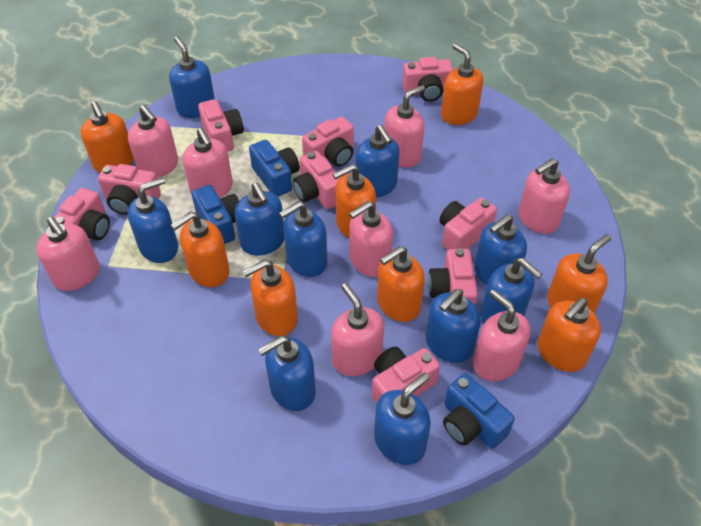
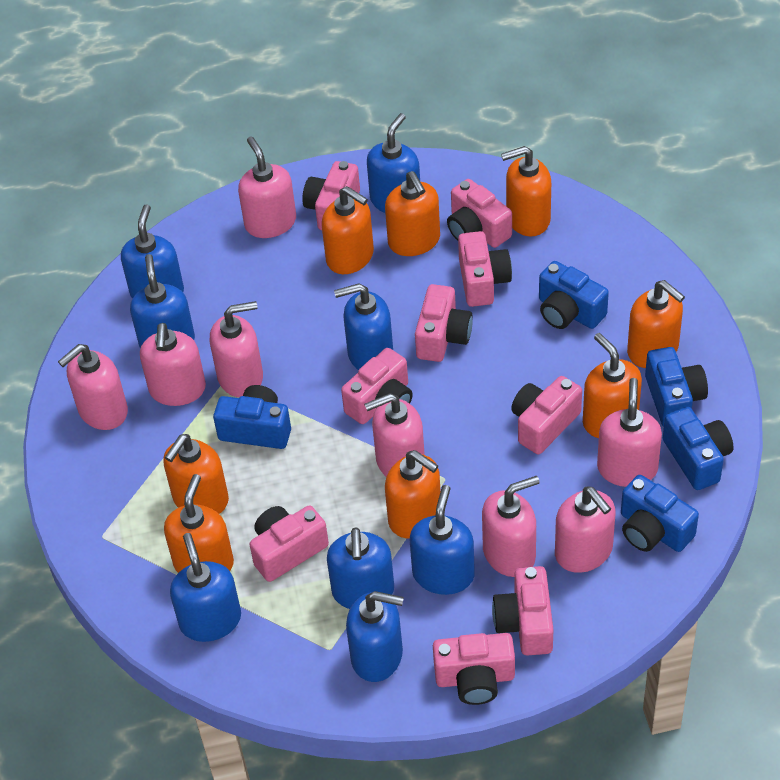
blue camera: [191,185,239,244] [249,140,300,197] [443,373,515,449] = 3 -> [213,385,291,449] [539,261,609,329] [621,475,699,552] [645,347,708,427] [663,407,733,490] = 5
blue soap dispenser: [128,177,178,263] [169,36,215,118] [235,182,284,256] [258,335,316,411] [279,201,327,277] [356,125,400,197] [374,373,431,465] [426,289,481,363] [474,214,527,285] [481,258,542,324] = 10 -> [121,204,184,299] [130,254,195,348] [170,533,241,642] [327,527,394,609] [334,283,393,370] [346,591,404,682] [367,113,420,213] [410,485,475,595] = 8

